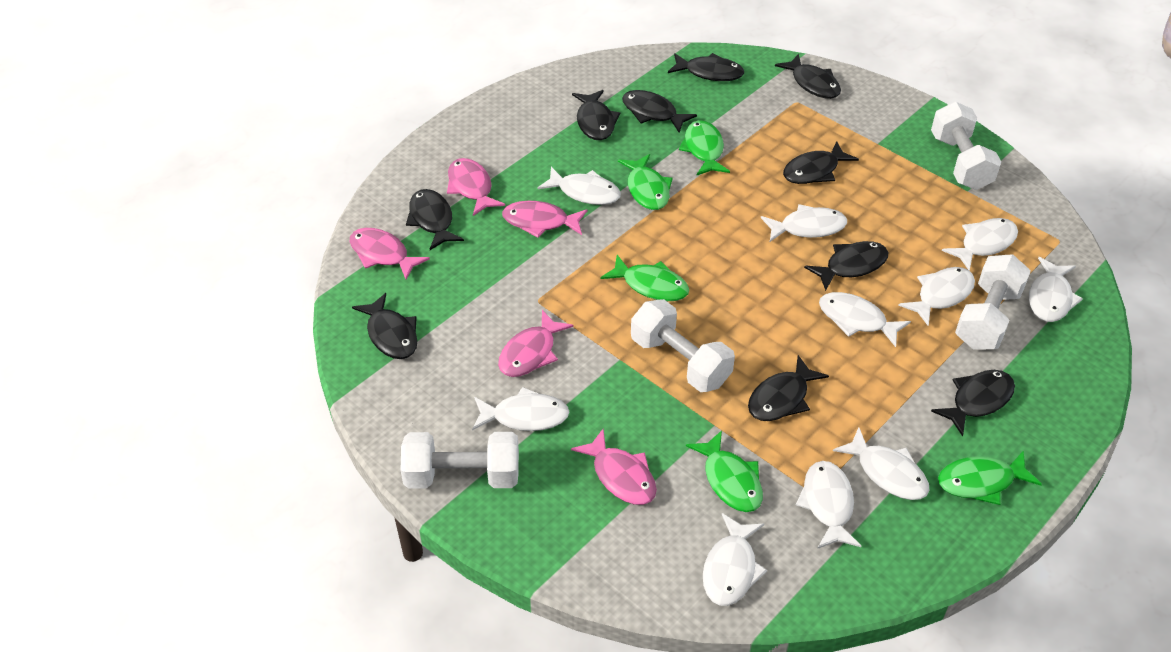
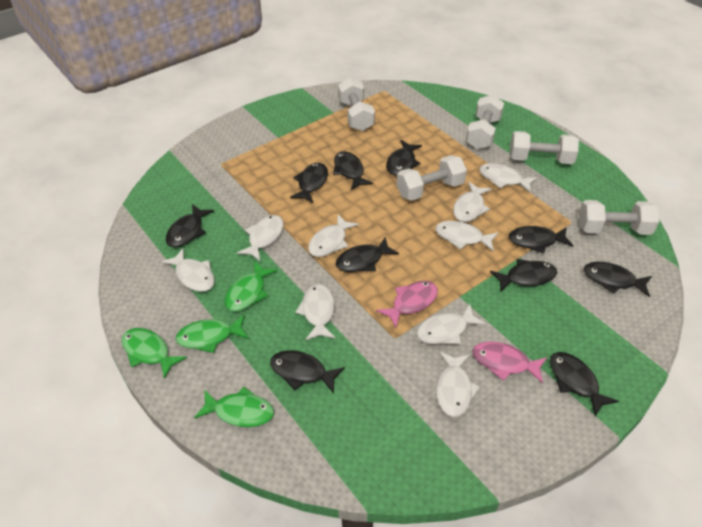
green fish: [601,255,689,301] [618,154,673,210] [679,120,730,176] [686,430,763,512] [938,451,1042,505] = 5 -> [122,328,187,379] [175,315,249,353] [194,387,274,427] [225,261,278,312] = 4
pink fish: [350,228,430,280] [447,158,505,216] [498,310,573,377] [502,201,588,238] [571,429,657,505] = 5 -> [376,281,438,328] [473,342,547,383] = 2
white dumbbell: [401,432,519,489] [631,299,735,392] [931,102,1001,190] [955,254,1031,350] = 4 -> [338,77,375,131] [397,155,467,201] [466,94,504,149] [510,131,579,164] [579,200,659,235] = 5
white fish: [472,387,569,431] [537,167,621,205] [703,513,767,606] [761,204,847,242] [796,461,861,549] [819,292,911,347] [833,427,930,500] [898,267,975,326] [942,218,1018,271] [1029,257,1083,322] = 10 -> [161,248,215,292] [237,215,284,261] [295,284,335,341] [308,215,359,257] [417,304,486,344] [435,221,498,252] [436,351,480,417] [453,182,491,222] [479,163,538,193] = 9

